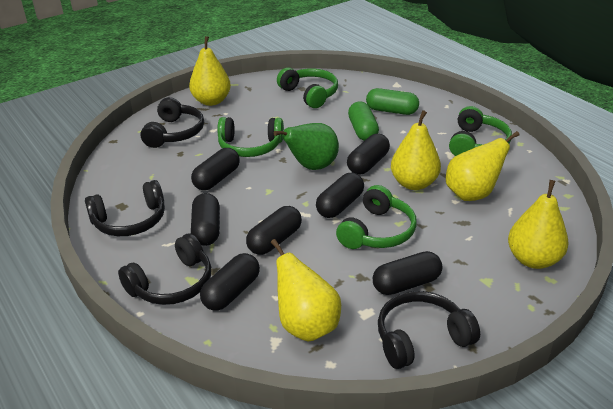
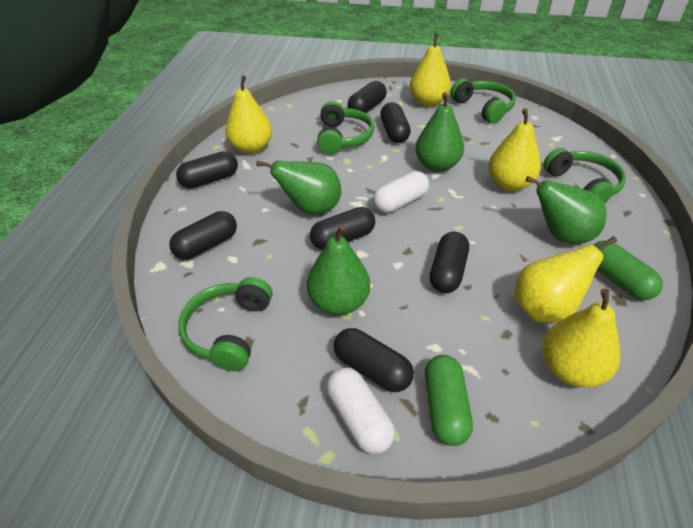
black headphones: [85,180,165,236] [118,233,211,305] [140,97,204,148] [378,291,480,369] = 4 -> none = 0
green pear: [274,123,339,170] = 1 -> [257,161,341,215] [307,225,370,315] [415,92,464,172] [525,176,606,244] = 4
white capsule: none = 0 -> [326,367,395,454] [373,171,429,213] = 2

